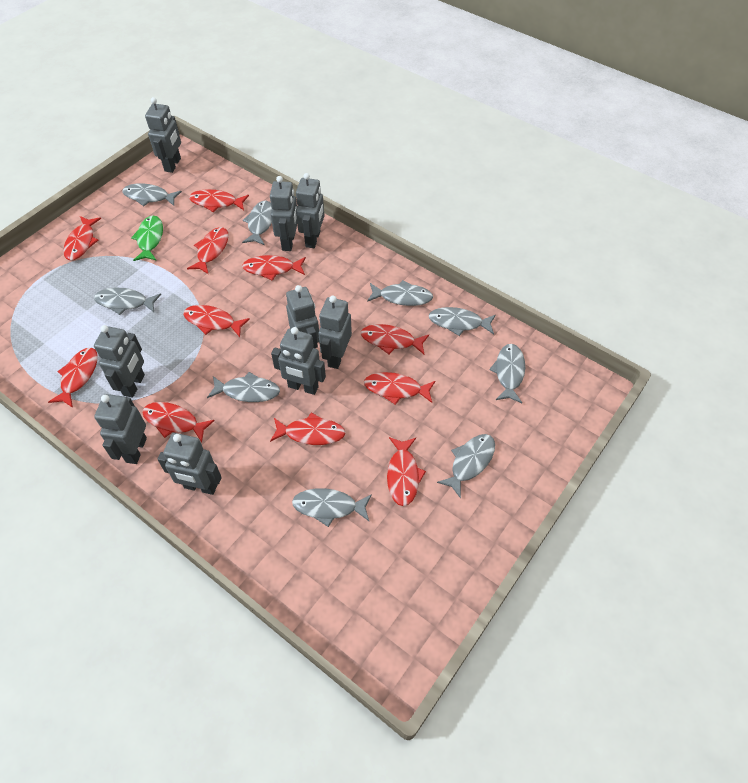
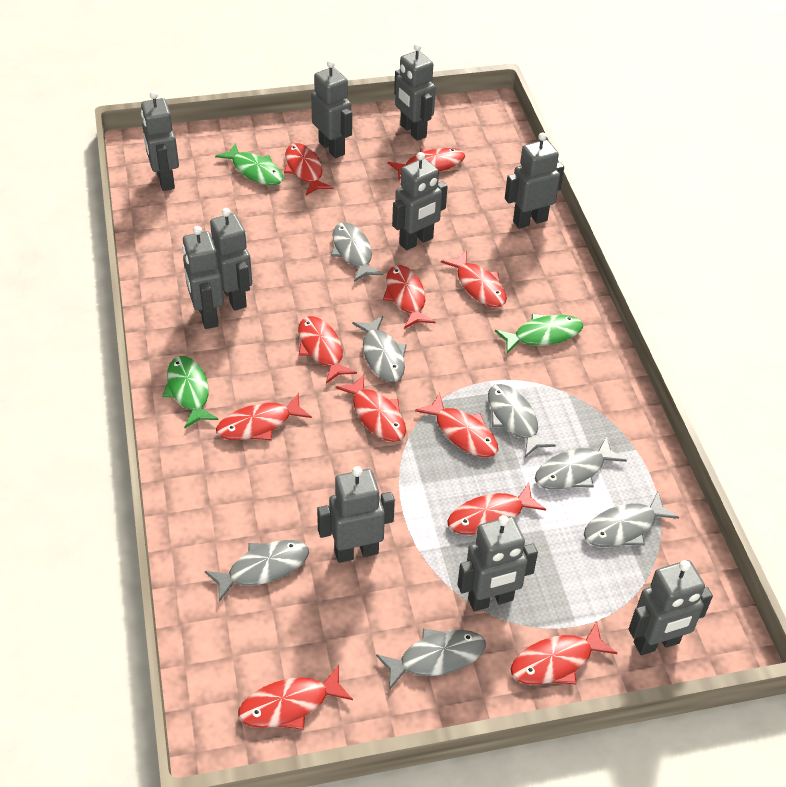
green fish: [131,215,163,261] = 1 -> [162,356,219,429] [215,143,283,185] [495,314,583,353] = 3
grey fish: [94,288,161,315] [122,183,182,206] [207,372,280,402] [242,201,272,245] [292,488,372,527] [367,280,433,306] [429,307,496,336] [437,434,495,499] [489,344,525,403] = 9 -> [205,540,309,602] [331,223,383,282] [352,316,407,382] [376,629,486,690] [488,384,556,458] [535,437,627,490] [584,492,679,547] = 7
grey robot: [94,325,145,398] [94,394,147,464] [145,97,181,173] [157,433,222,495] [270,176,297,251] [271,327,326,395] [286,285,319,348] [296,173,324,248] [318,296,352,369] = 9 -> [141,91,179,191] [182,226,224,329] [210,208,252,311] [311,60,352,158] [317,466,395,563] [392,152,448,251] [394,43,436,141] [458,515,538,611] [505,132,564,229] [629,560,713,655] = 10

